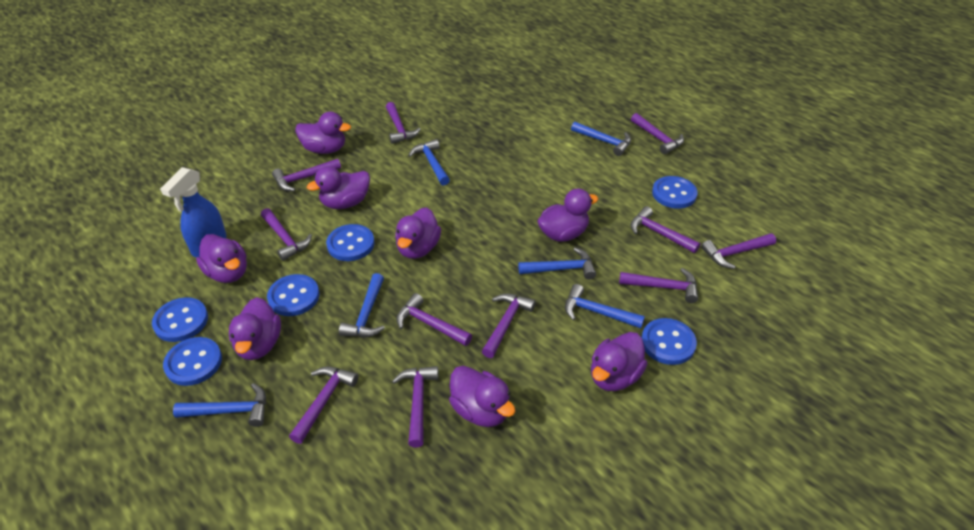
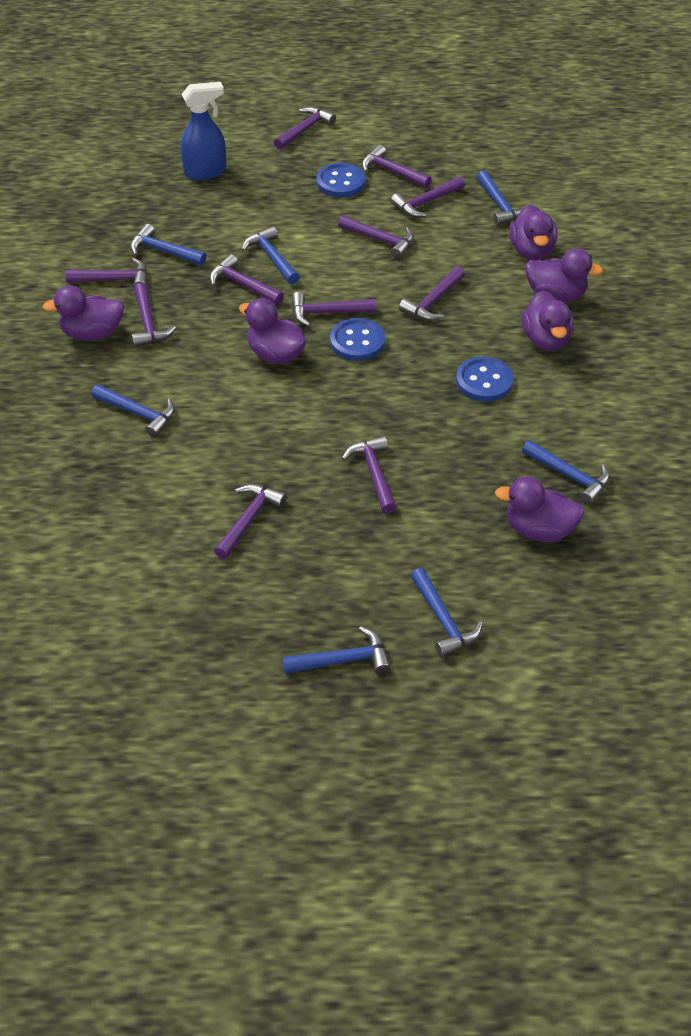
blue button: [152,297,208,342] [163,337,222,386] [267,274,319,316] [326,224,375,261] [641,318,697,365] [652,176,698,209] = 6 -> [316,163,365,197] [330,318,385,361] [456,357,514,402] = 3
blue hammer: [173,383,266,427] [339,273,385,337] [408,139,450,186] [518,247,596,279] [565,284,645,329] [571,122,631,156] = 6 -> [91,384,175,438] [130,224,207,265] [241,226,299,284] [282,626,391,674] [410,568,483,657] [477,170,529,226] [522,440,610,505] = 7
purple duck: [196,234,247,283] [229,297,281,360] [295,112,351,154] [307,166,370,209] [395,207,441,259] [449,366,515,427] [538,189,598,242] [591,332,647,391] = 8 -> [42,285,124,341] [239,298,306,364] [495,476,585,542] [509,205,557,260] [521,291,574,351] [525,248,603,302] = 6

